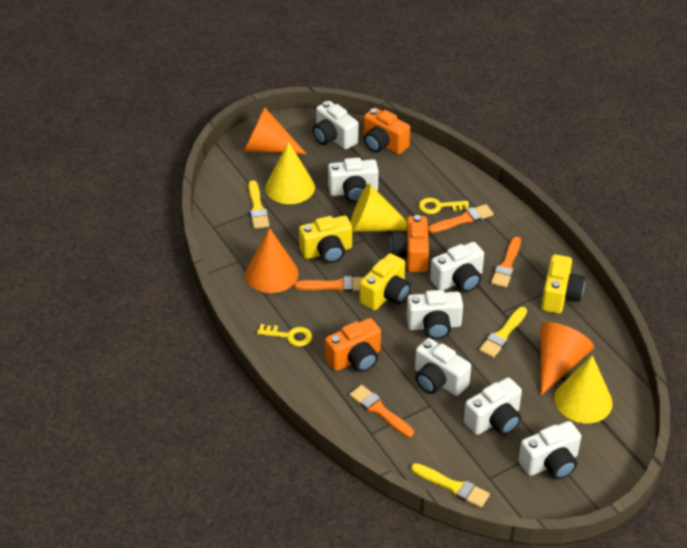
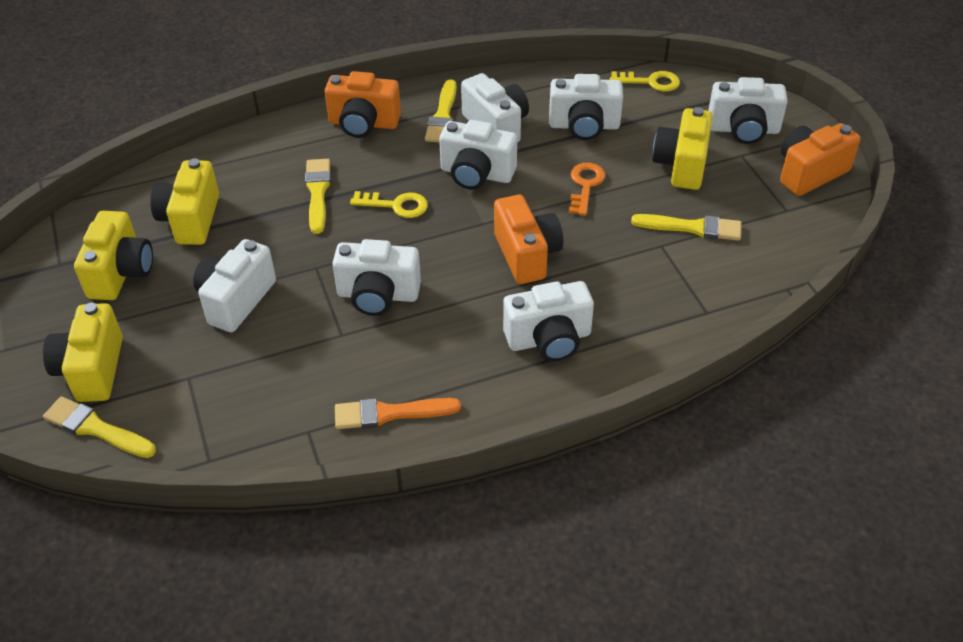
orange brush: [294,276,364,292] [349,385,414,437] [428,204,494,233] [491,237,521,288] = 4 -> [335,398,461,429] = 1
orange cone: [244,107,306,154] [246,228,299,293] [540,322,594,396] = 3 -> none = 0
orange key: none = 0 -> [569,163,605,216] = 1
yellow brush: [248,180,269,229] [411,463,490,508] [479,307,527,358] = 3 -> [43,396,156,458] [305,159,331,234] [425,80,457,142] [631,214,742,241] = 4
yellow camera: [299,215,352,263] [360,253,411,311] [541,254,585,314] = 3 -> [43,303,123,402] [74,211,153,300] [150,158,219,245] [652,107,713,190] = 4
yellow cone: [265,142,315,204] [350,184,407,232] [554,355,613,424] = 3 -> none = 0

